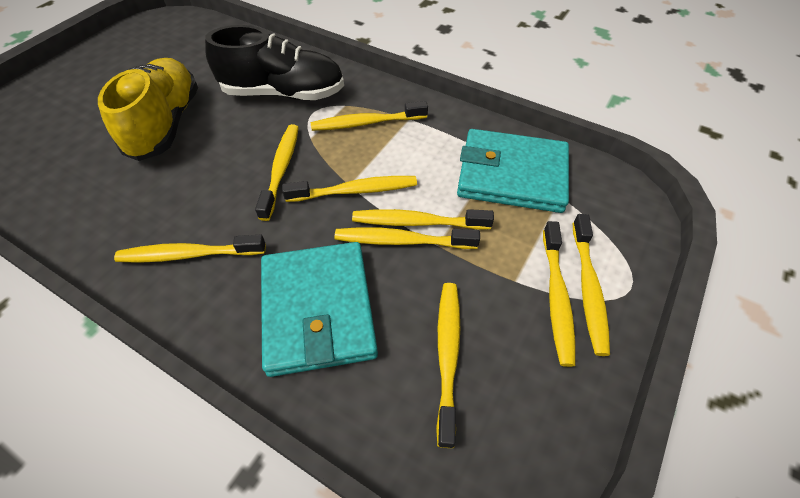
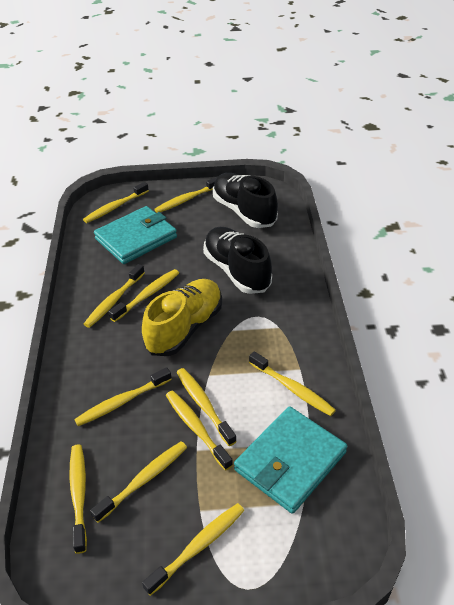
black shoe: [205,25,344,100] = 1 -> [203,227,272,294] [213,173,278,228] = 2
yellow toothbrush: [114,235,266,263] [255,124,299,221] [282,176,417,202] [311,101,428,131] [335,227,480,249] [352,209,494,230] [436,283,460,448] [543,221,576,367] [573,214,610,356] = 9 -> [69,445,87,554] [74,368,172,426] [83,182,149,223] [84,264,145,328] [90,441,187,523] [109,269,179,322] [142,503,244,596] [154,176,218,213] [166,390,233,471] [177,368,237,446] [249,351,336,416] = 11

